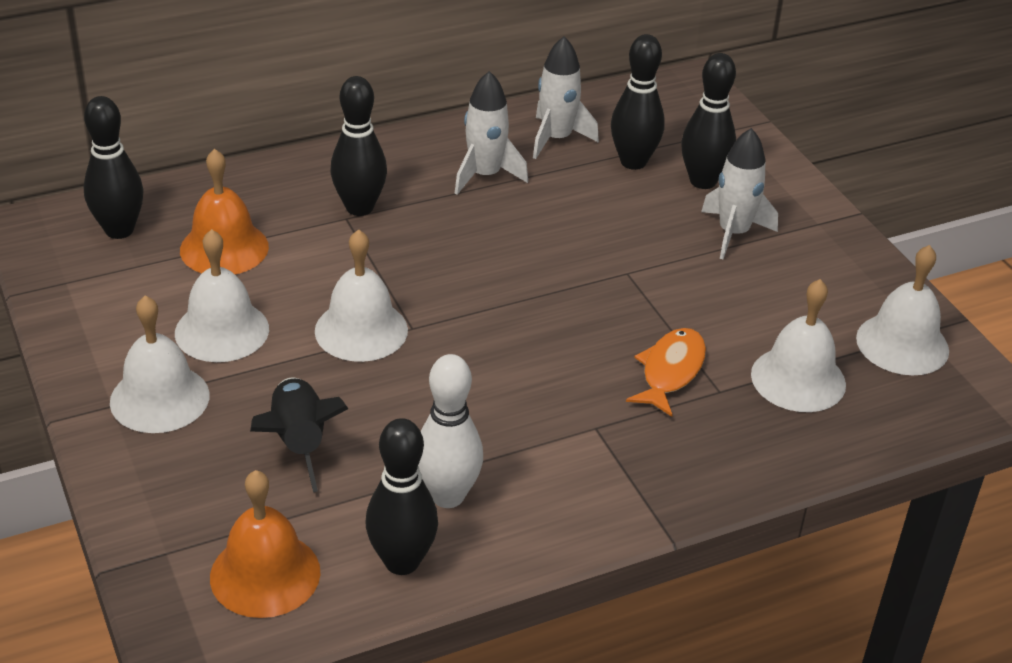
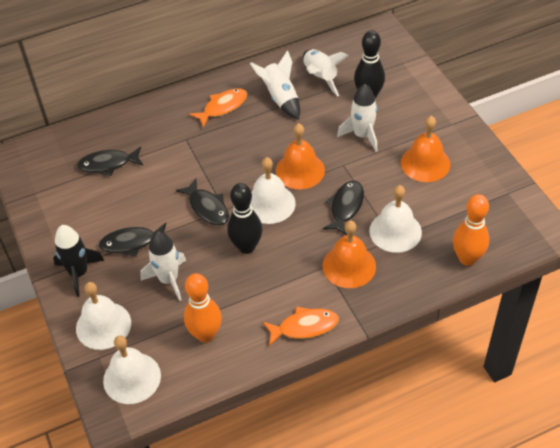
black bowling pin: [84,96,144,239] [330,76,387,216] [365,418,438,575] [611,34,665,170] [681,53,736,189] = 5 -> [227,183,262,254] [354,31,385,99] = 2
black fish: none = 0 -> [77,147,143,176] [99,223,166,257] [176,179,229,226] [323,181,364,235] = 4
orange bell: [180,149,269,274] [210,470,320,618] = 2 -> [276,123,325,189] [323,220,376,288] [401,116,450,182] = 3
orange bowling pin: none = 0 -> [184,273,222,343] [453,194,489,266] = 2
orange fish: [626,328,706,417] = 1 -> [189,88,247,128] [263,307,339,346] = 2
white bell: [110,296,210,433] [175,229,269,362] [315,229,408,362] [751,279,846,412] [856,245,949,375] = 5 -> [76,282,131,350] [103,336,161,404] [250,157,296,224] [369,185,422,253] = 4
white bowling pin: [418,354,483,508] = 1 -> none = 0
white rocket: [455,71,528,195] [533,36,599,159] [701,128,778,259] = 3 -> [140,231,186,301] [250,50,300,120] [303,49,349,96] [337,84,378,152] = 4

